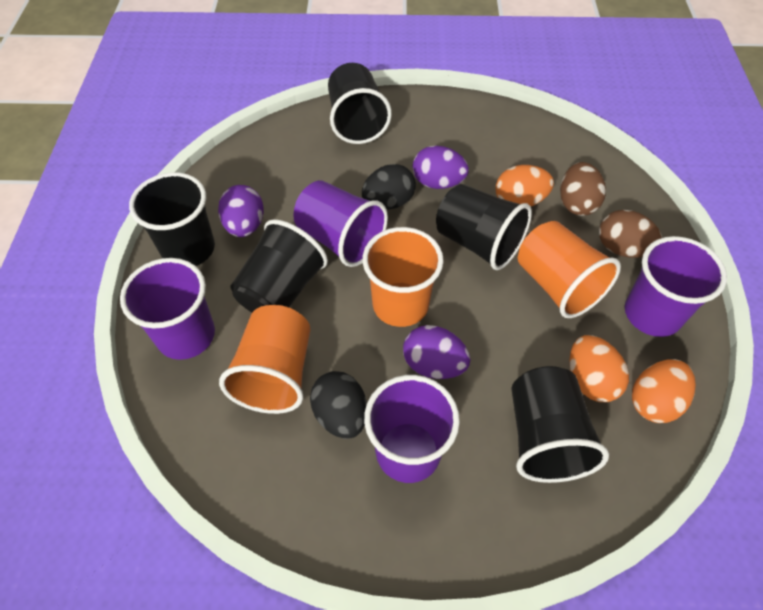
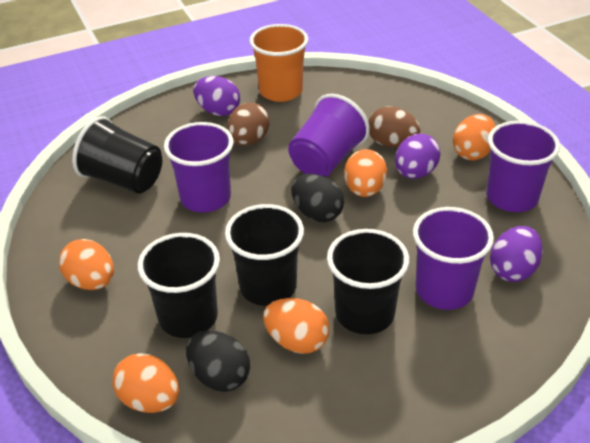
black cup: [129,172,215,266] [230,219,328,312] [328,63,392,144] [436,184,532,270] [511,366,609,483] = 5 -> [72,116,162,194] [138,233,220,338] [225,204,304,306] [327,229,409,334] = 4
orange cup: [219,305,310,414] [363,227,444,327] [518,221,621,318] = 3 -> [249,24,308,102] = 1
orange egg: [495,165,554,206] [570,335,629,402] [632,359,696,423] = 3 -> [59,239,114,290] [112,353,179,413] [263,298,329,354] [344,149,387,197] [453,114,496,161] = 5

